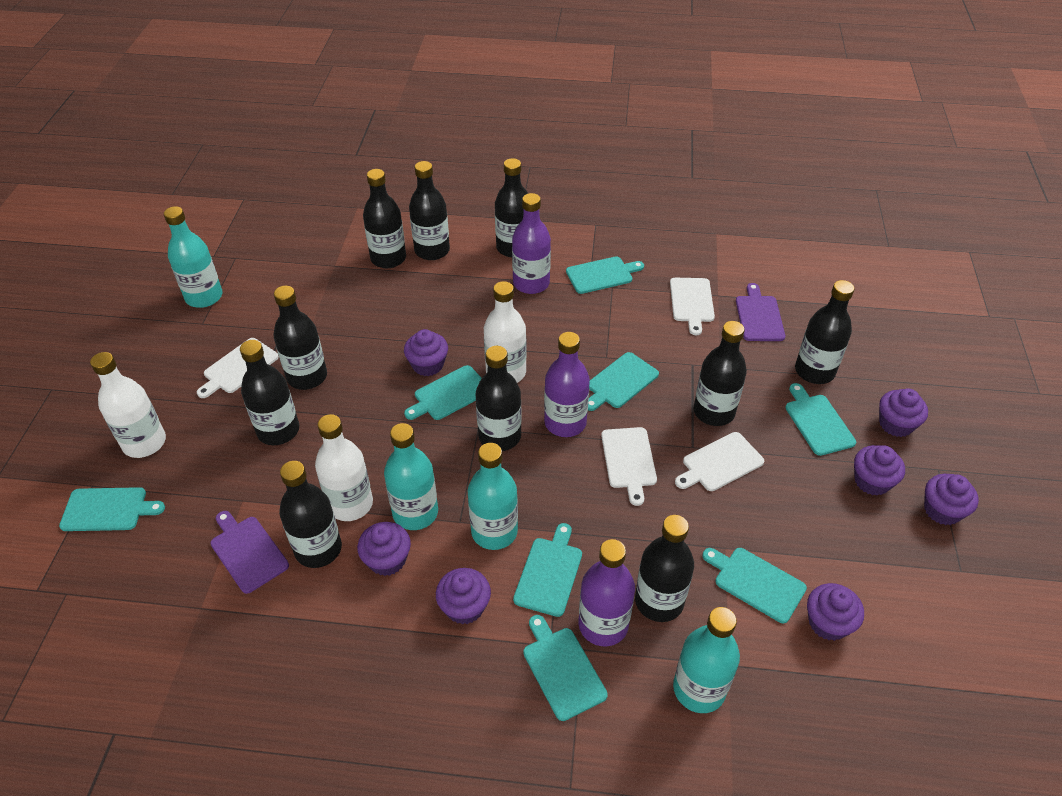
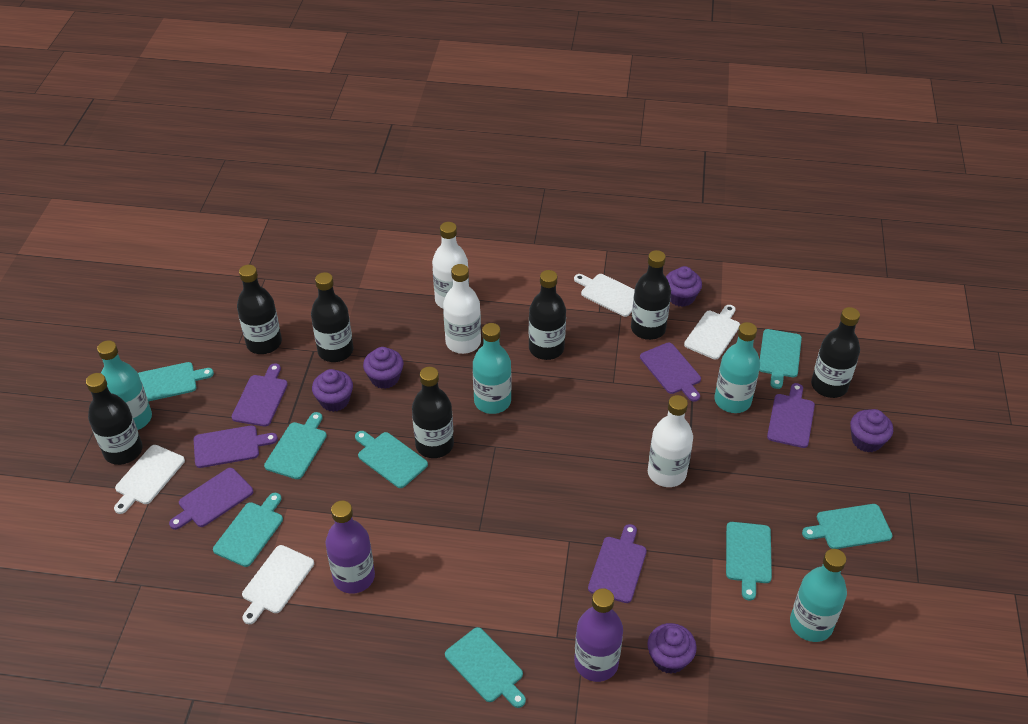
black bottle: [240,340,299,445] [273,286,327,390] [279,461,342,568] [363,169,406,268] [409,161,450,260] [475,346,522,451] [495,158,528,257] [635,515,694,622] [694,321,747,426] [795,280,854,384] = 10 -> [86,373,143,465] [237,265,282,354] [311,272,353,362] [412,367,454,458] [529,270,566,360] [631,250,671,340] [811,307,860,398] = 7
purple bottle: [512,193,551,294] [544,332,590,437] [579,539,635,646] = 3 -> [325,500,375,594] [574,588,623,682] = 2
purple cupcake: [357,522,411,576] [404,329,448,376] [436,568,491,624] [807,583,864,641] [854,445,905,496] [879,388,928,437] [924,474,979,525] = 7 -> [312,369,353,412] [363,347,404,389] [647,623,697,674] [666,266,702,307] [850,409,893,452] = 5
purple cutting board: [210,511,289,594] [736,283,785,341] = 2 -> [169,468,253,530] [194,425,278,468] [232,363,288,427] [588,524,647,603] [640,343,701,402] [767,383,815,448] = 6

